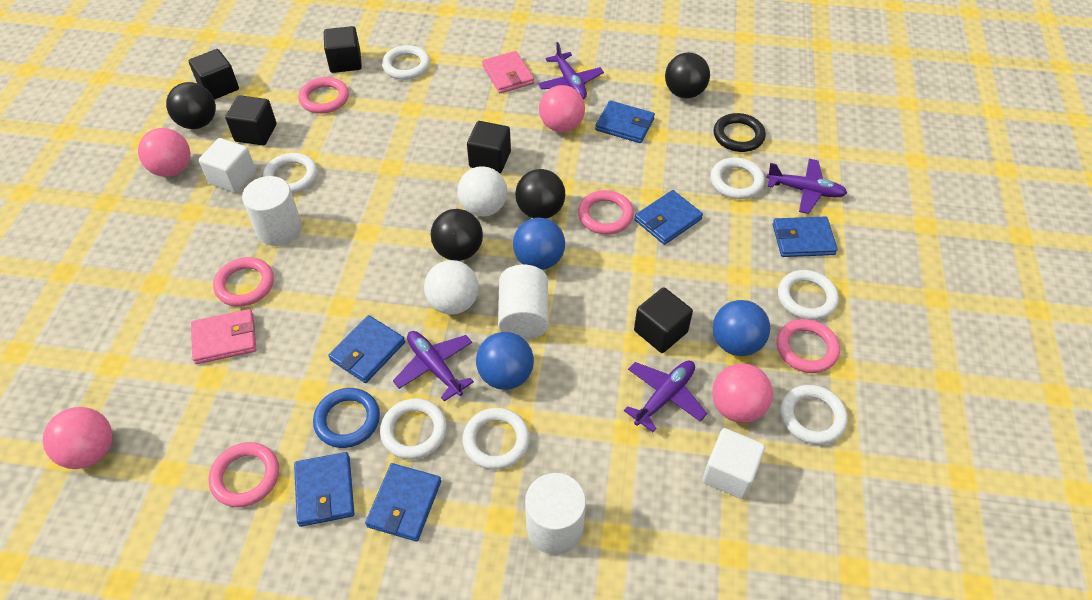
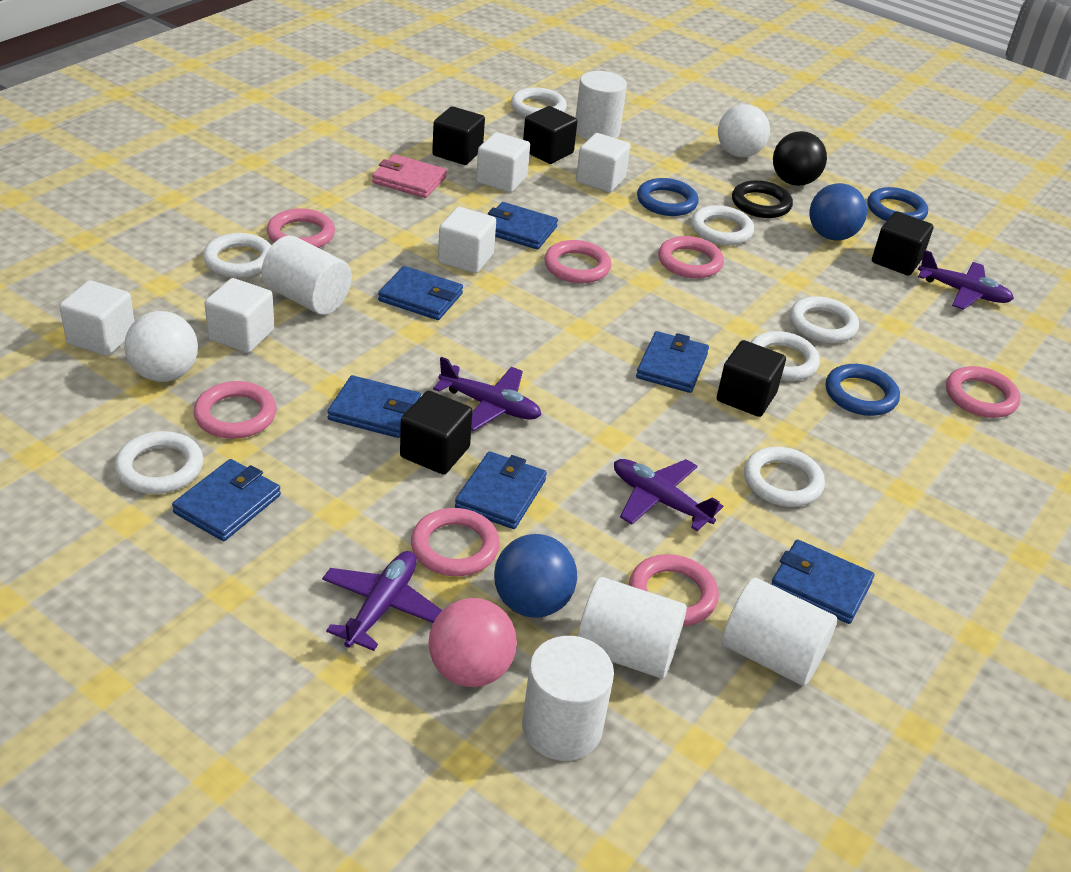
black ball: [166,82,216,129] [431,209,483,261] [515,169,565,219] [665,52,710,98] = 4 -> [773,131,827,186] = 1
blue ball: [476,332,534,390] [513,218,565,270] [713,300,770,356] = 3 -> [494,534,577,618] [810,183,867,241] = 2
blue ring: [313,388,380,448] = 1 -> [637,178,699,216] [826,364,900,416] [867,187,928,221] = 3
blue wallet: [294,452,354,527] [328,315,405,383] [365,463,441,541] [595,100,655,143] [635,190,703,245] [773,216,838,257] = 6 -> [172,459,281,541] [327,375,421,438] [378,266,463,320] [455,451,547,529] [488,202,558,250] [636,331,709,393] [771,539,874,624] = 7
pink ball: [43,407,112,469] [138,128,190,177] [539,85,585,132] [712,363,773,423] = 4 -> [428,598,517,687] = 1
pink ring: [208,442,279,507] [213,257,274,307] [298,77,349,114] [578,190,634,235] [776,319,840,373] = 5 -> [193,381,277,439] [267,208,335,248] [411,508,500,576] [544,240,611,283] [629,554,719,626] [658,236,724,278] [946,366,1021,418] = 7
pink wallet: [191,309,256,364] [482,51,534,93] = 2 -> [372,154,447,198] = 1
white cube: [199,138,256,193] [702,428,765,499] = 2 -> [59,280,134,356] [205,278,274,353] [438,207,496,273] [476,132,530,193] [576,133,631,193] = 5
white cylinder: [242,176,302,246] [498,265,549,340] [525,473,586,555] = 3 -> [262,236,352,315] [522,636,614,761] [576,71,627,140] [577,577,687,679] [722,578,837,686] = 5

